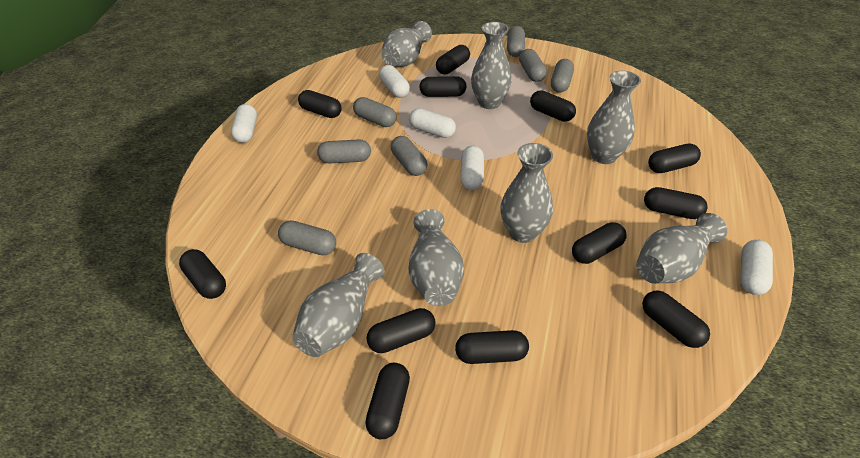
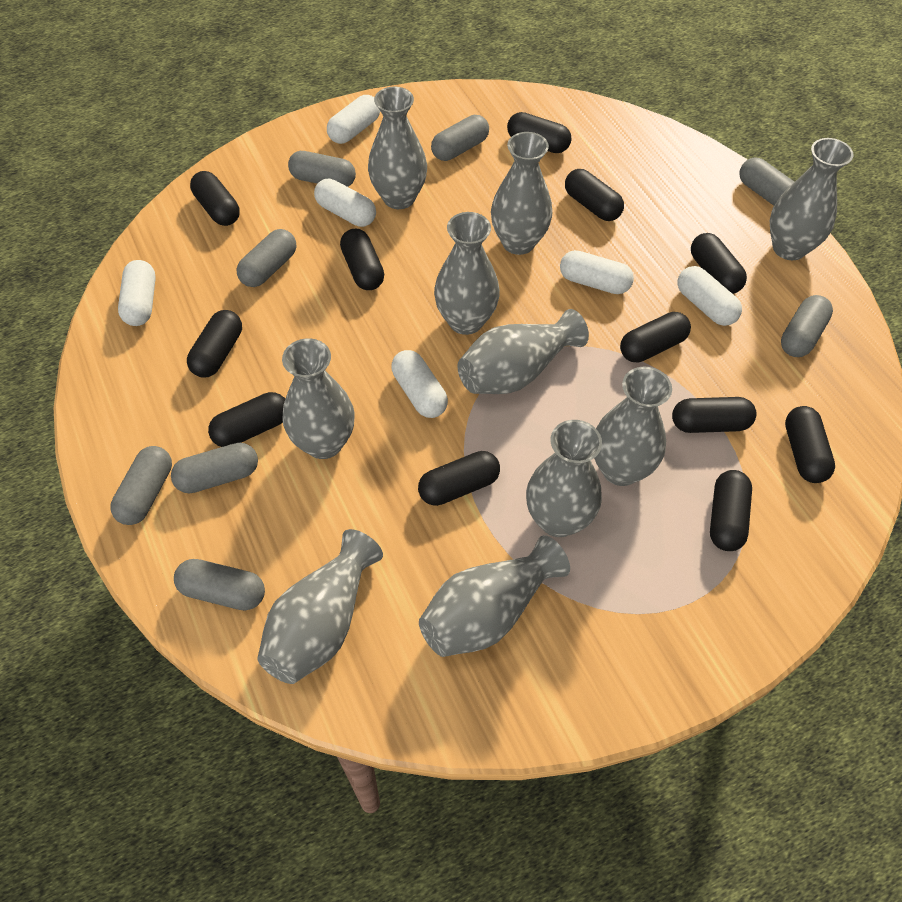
grey capsule: [278,221,336,255] [317,139,371,163] [353,97,397,127] [391,136,427,176] [507,26,525,57] [519,49,547,82] [551,59,574,93] = 7 -> [110,446,172,525] [171,443,258,493] [174,559,265,610] [236,229,296,287] [288,151,356,187] [431,115,489,161] [740,158,794,206] [781,295,833,357] = 8
grey vase: [292,253,385,357] [381,21,432,67] [408,209,464,306] [471,22,512,109] [501,143,553,243] [587,71,641,164] [636,213,727,284] = 7 -> [257,529,383,684] [282,338,355,459] [368,87,427,209] [419,535,570,657] [434,212,500,335] [458,309,589,394] [491,132,552,255] [526,420,602,537] [594,367,672,486] [770,138,854,260] = 10
white capsule: [231,104,257,143] [379,65,410,98] [409,108,456,138] [461,146,484,190] [740,240,773,295] = 5 -> [118,260,156,326] [314,178,376,227] [327,95,380,144] [391,350,448,418] [560,250,634,294] [677,266,742,326] = 6

